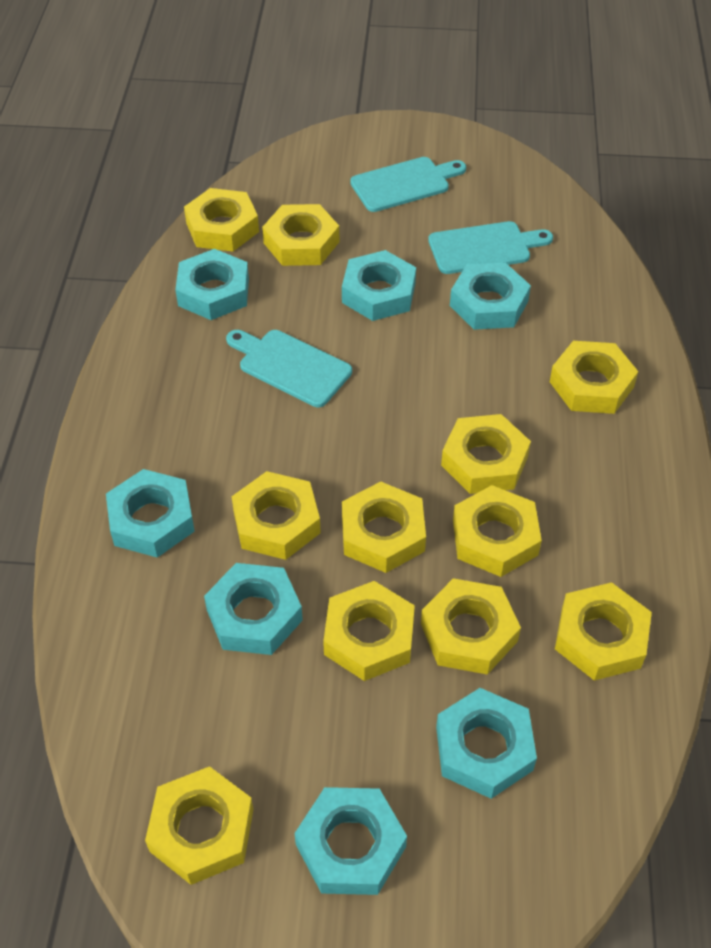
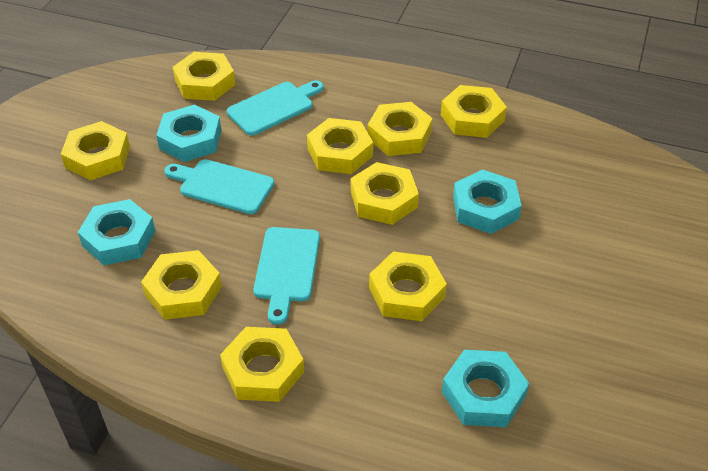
turquoise nut: [106,469,195,558] [175,249,249,320] [204,563,303,655] [294,787,407,895] [342,250,416,321] [436,688,537,799] [450,263,531,330] = 7 -> [78,199,155,265] [156,104,222,162] [442,350,529,427] [453,169,522,234] = 4
yellow nut: [145,766,253,885] [184,188,259,251] [231,471,321,560] [262,204,339,266] [323,581,415,681] [342,481,426,573] [421,578,521,675] [441,414,531,494] [453,485,542,577] [550,341,638,414] [555,582,652,681] = 11 -> [61,121,130,180] [141,250,222,320] [173,52,235,101] [220,327,304,402] [307,118,373,174] [351,162,419,225] [367,102,433,156] [369,252,447,321] [441,85,507,138] = 9

